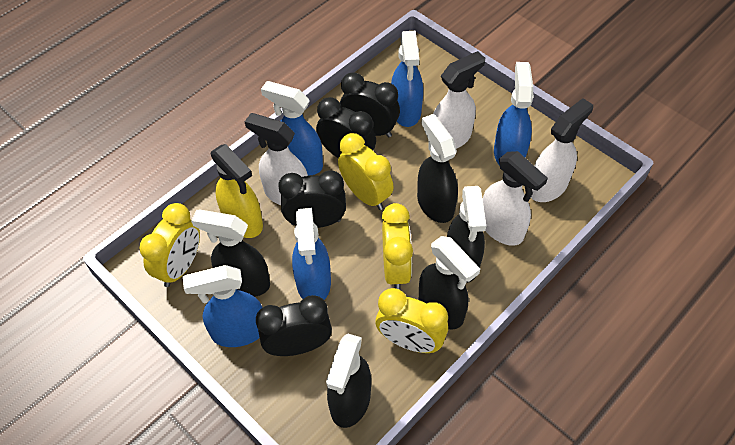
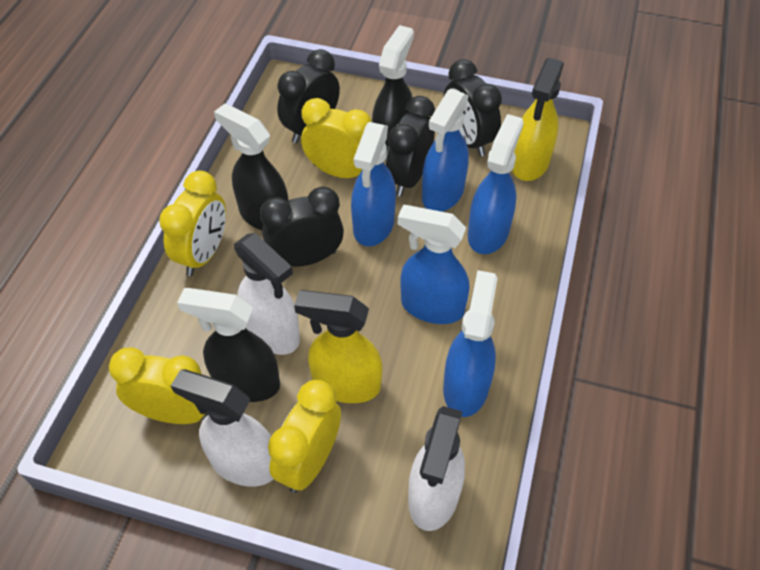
black spray bottle: [191,210,270,297] [326,333,371,428] [417,114,458,223] [419,236,480,330] [447,186,486,283] = 5 -> [177,288,280,402] [214,104,289,230] [372,25,414,161] = 3
white spray bottle: [245,113,308,205] [433,51,485,149] [483,151,548,246] [531,98,593,202] = 4 -> [171,369,273,487] [234,233,300,355] [408,406,465,531] = 3
yellow spray bottle: [211,144,263,238] = 1 -> [294,290,382,403] [512,58,564,181] = 2

